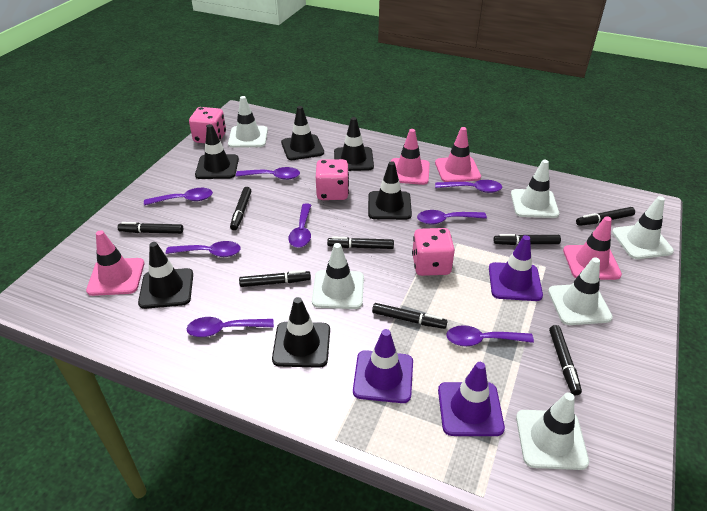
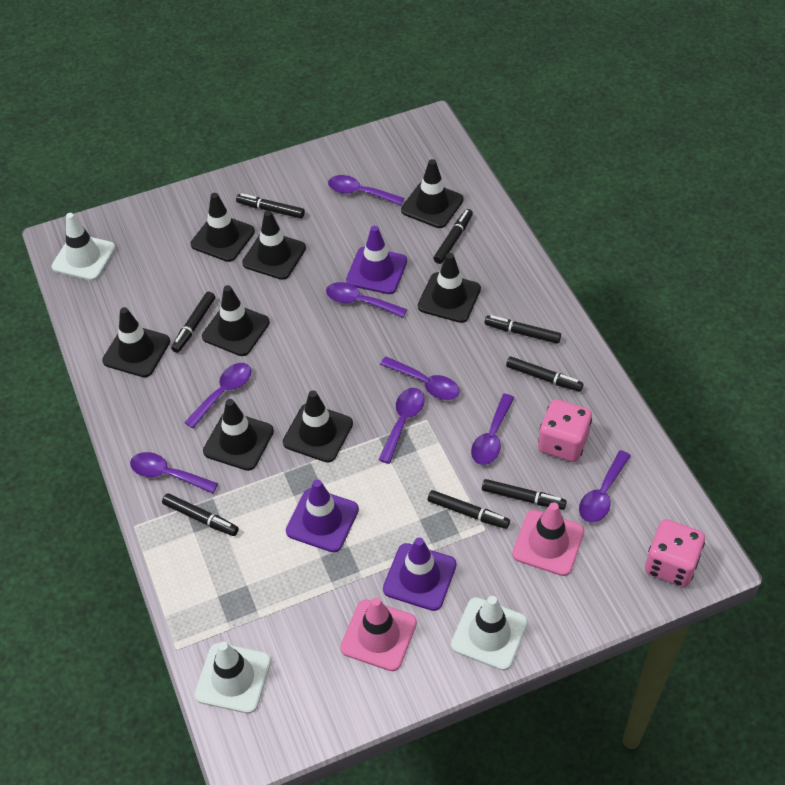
black traffic cone: [138,242,193,309] [195,124,239,179] [272,297,330,368] [281,106,324,160] [334,117,374,171] [368,161,412,220] = 6 -> [102,307,170,377] [191,193,255,262] [202,285,270,356] [203,399,274,471] [242,210,306,280] [283,390,353,463] [401,159,464,228] [418,253,481,323] = 8
pink dice: [189,107,226,143] [316,159,349,200] [412,228,455,276] = 3 -> [538,399,592,462] [645,519,705,587] = 2
pink traffic cone: [86,230,144,296] [391,129,430,185] [435,127,481,182] [563,216,622,280] = 4 -> [340,597,417,671] [512,502,584,576] = 2
white traffic cone: [228,96,268,148] [312,243,364,309] [511,160,559,218] [516,392,589,470] [548,257,613,325] [612,196,674,259] = 6 -> [52,213,116,281] [195,642,271,714] [451,596,528,670] = 3

